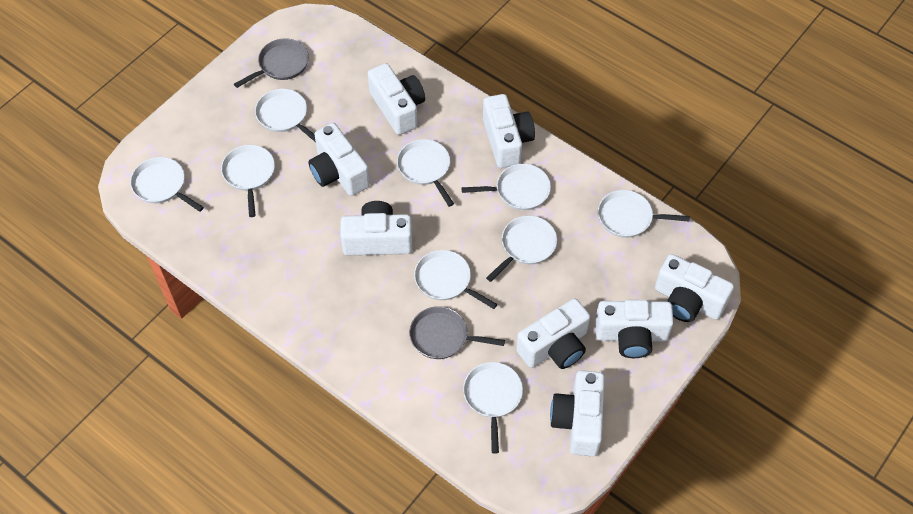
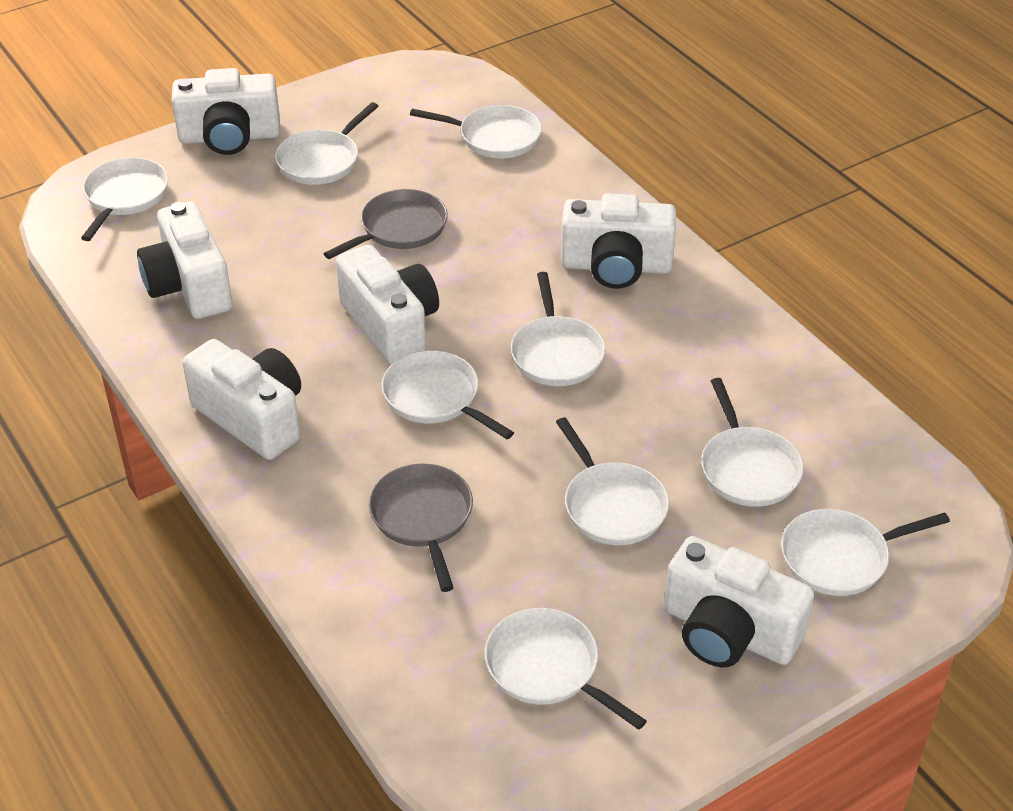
white camera: [308,123,370,196] [340,201,413,255] [368,63,425,135] [483,94,535,168] [516,299,590,369] [550,370,605,456] [595,300,674,358] [655,254,734,322] = 8 -> [137,201,232,319] [172,68,280,155] [183,339,301,460] [336,245,439,365] [561,193,676,289] [664,536,814,668] = 6

